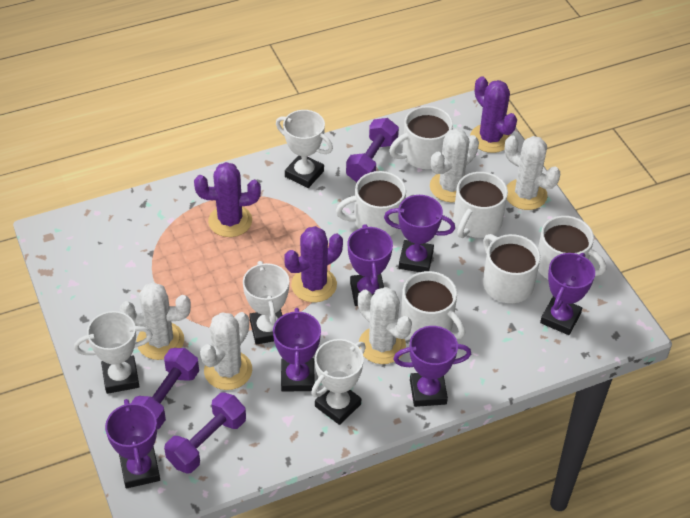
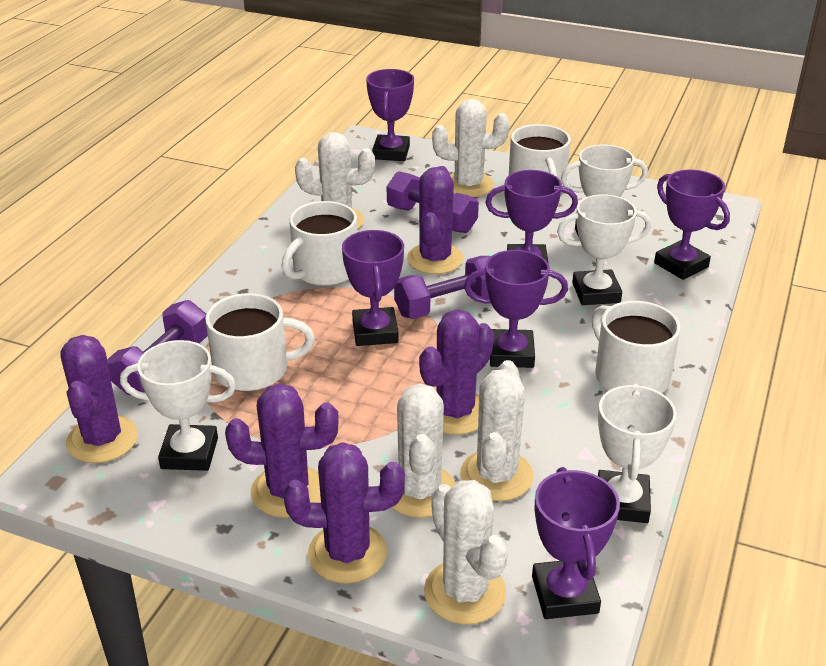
purple cactus: [194,162,261,237] [284,226,343,302] [470,76,517,153] = 3 -> [60,335,138,463] [225,383,339,518] [284,442,405,584] [407,166,464,274] [419,309,494,435] = 5
white mug: [336,171,406,236] [389,106,453,169] [400,271,465,339] [453,172,508,238] [483,234,541,303] [538,216,606,279] = 6 -> [205,293,315,391] [281,201,357,286] [509,124,571,186] [592,301,681,393] = 4

